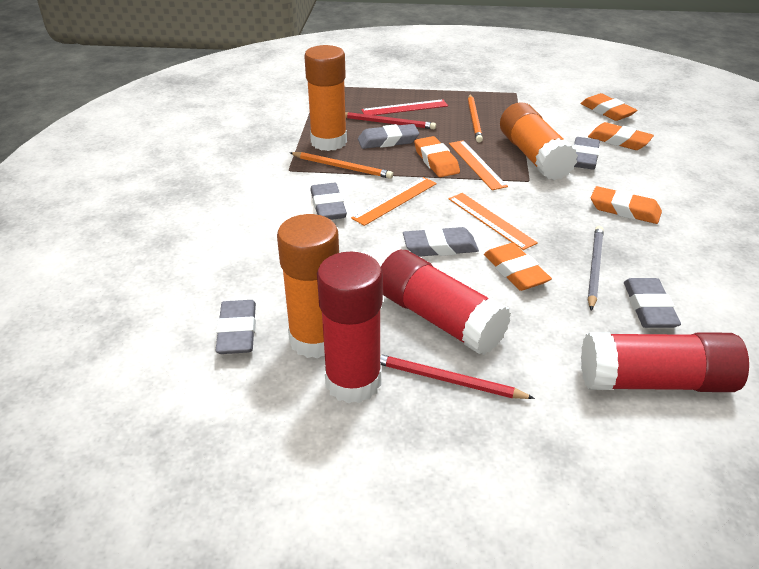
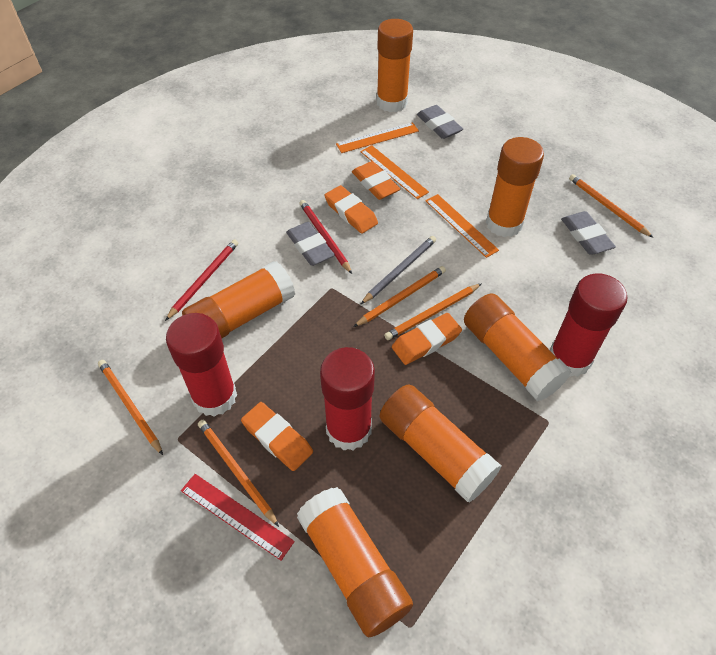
grey eraser: [215,300,256,354] [310,183,347,220] [358,124,419,149] [403,227,479,257] [573,137,600,170] [624,278,681,328] = 6 -> [286,222,335,266] [417,105,463,139] [561,211,616,255] = 3
orange eraser: [414,136,460,177] [484,243,552,291] [581,93,637,121] [588,122,654,150] [590,186,662,224] = 5 -> [241,402,313,471] [324,185,378,233] [352,161,400,200] [392,313,462,365] = 4
orange glue stick: [277,214,339,359] [304,45,347,151] [500,102,578,180] = 3 -> [182,261,295,338] [297,487,413,637] [377,19,413,112] [380,385,502,503] [464,293,571,401] [486,137,544,237] = 6
orange pencil: [290,152,393,179] [468,94,483,142] = 2 -> [98,360,163,455] [198,420,279,527] [353,266,446,327] [384,283,482,340] [569,174,654,238] = 5

